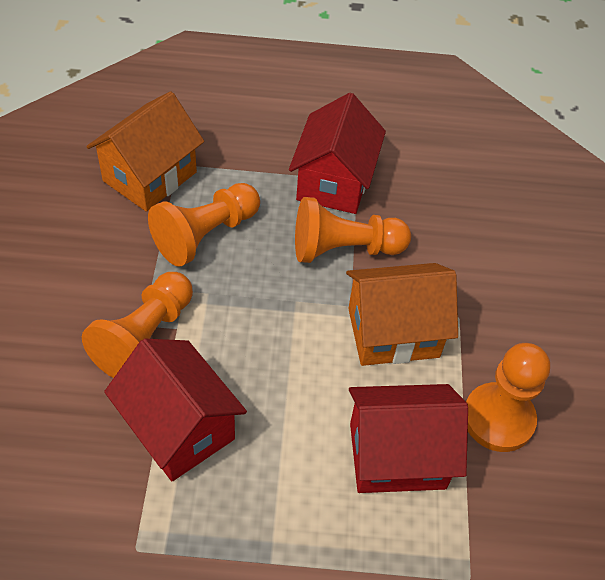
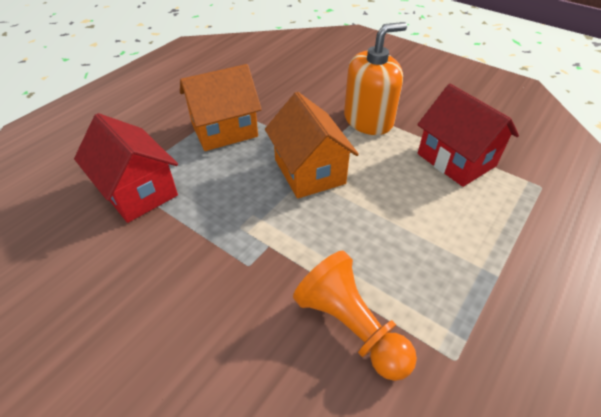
orange pawn: [82,272,193,378] [148,183,260,267] [295,197,411,263] [466,343,550,452] = 4 -> [293,251,417,381] = 1
orange soap dispenser: none = 0 -> [344,22,407,135] = 1
red house: [104,339,247,481] [289,93,386,214] [349,384,468,493] = 3 -> [74,113,178,223] [417,84,519,187] = 2

